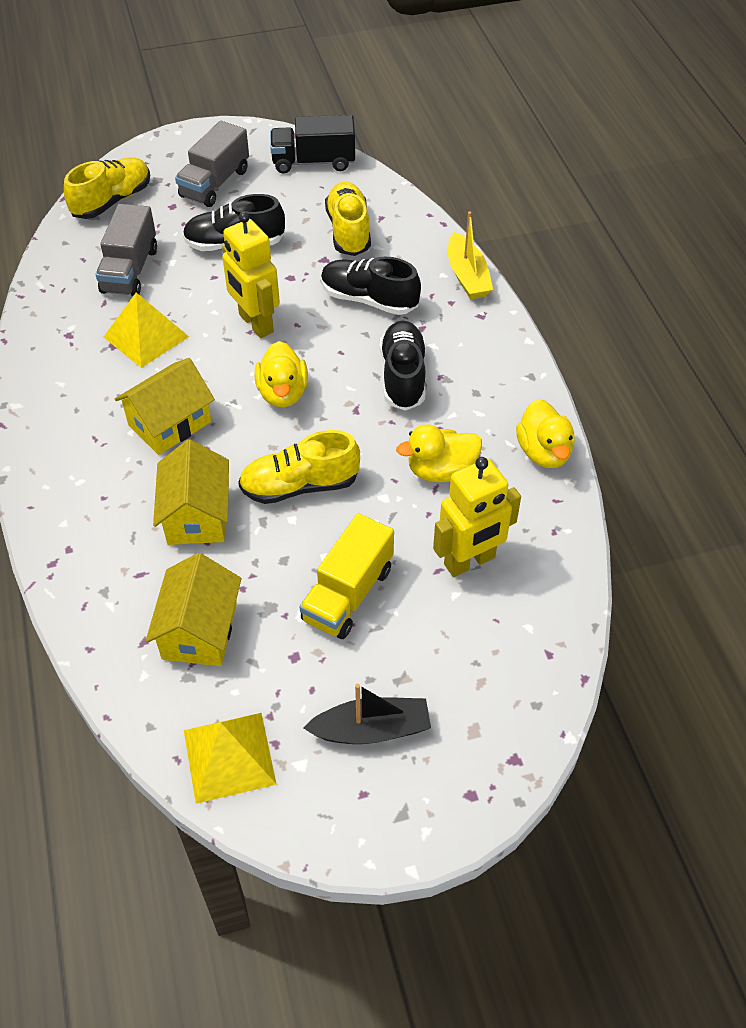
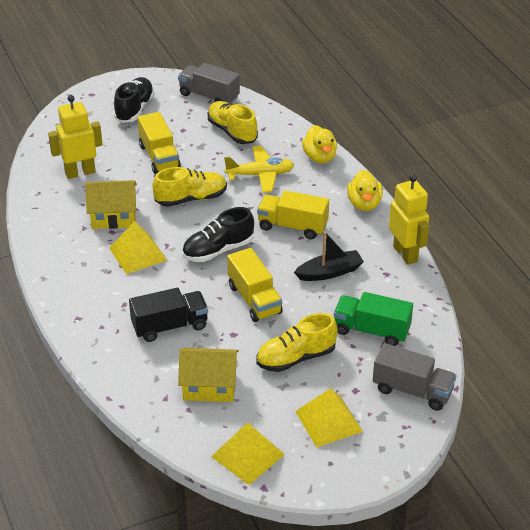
black shoe: [183,194,285,251] [321,257,421,315] [380,320,426,411] = 3 -> [114,77,155,123] [182,207,254,262] = 2
green truck: none = 0 -> [334,292,413,346] = 1
yellow boat: [448,211,493,300] = 1 -> none = 0
yellow duck: [254,341,308,407] [396,424,482,482] [516,399,575,468] = 3 -> [302,125,337,163] [347,170,383,211] = 2
yellow house: [115,358,215,455] [146,553,241,666] [153,439,229,545] = 3 -> [86,180,137,229] [178,348,239,402] = 2
yellow plane: none = 0 -> [224,146,294,193] = 1
yellow pyramid: [103,293,189,368] [184,713,277,804] = 2 -> [109,222,167,274] [211,422,285,485] [295,388,363,447] = 3
yellow truck: [300,513,394,639] = 1 -> [138,112,181,174] [227,248,283,322] [257,190,329,239] = 3

